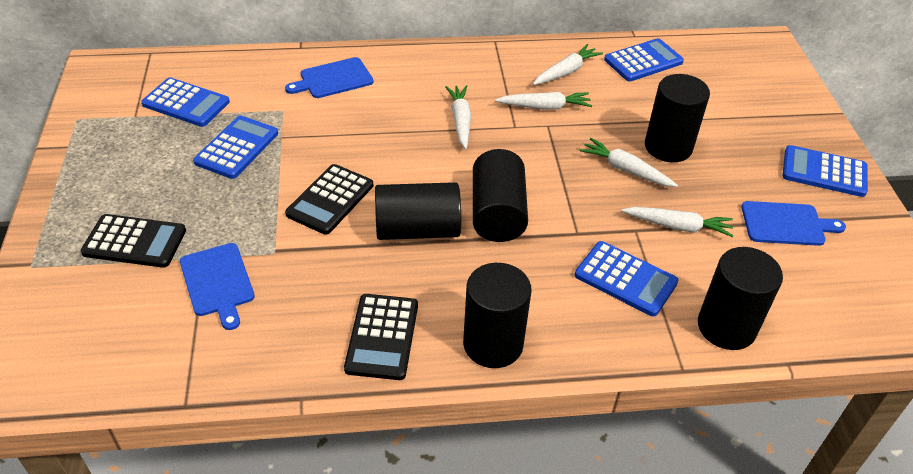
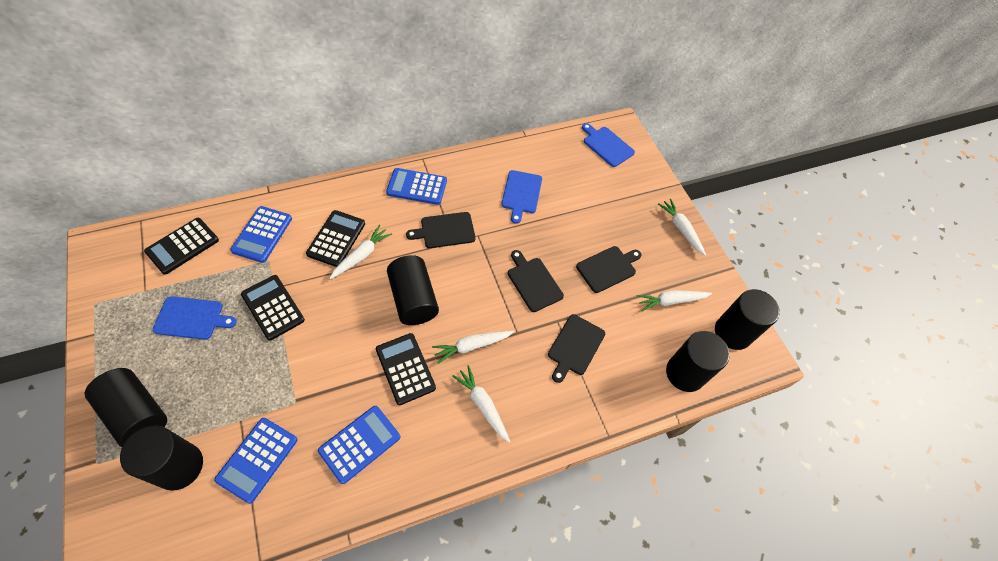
black calculator: [81,214,186,268] [285,164,373,235] [344,294,418,380] = 3 -> [144,218,219,275] [241,275,305,341] [306,210,365,267] [376,333,436,405] = 4
black cutting board: none = 0 -> [406,212,476,248] [508,250,564,312] [548,314,605,383] [576,246,642,293] = 4
blue calculator: [141,78,230,127] [193,116,278,179] [575,241,678,316] [604,38,684,81] [783,145,868,197] = 5 -> [214,418,298,504] [230,206,292,263] [318,406,400,484] [386,168,447,205] = 4

